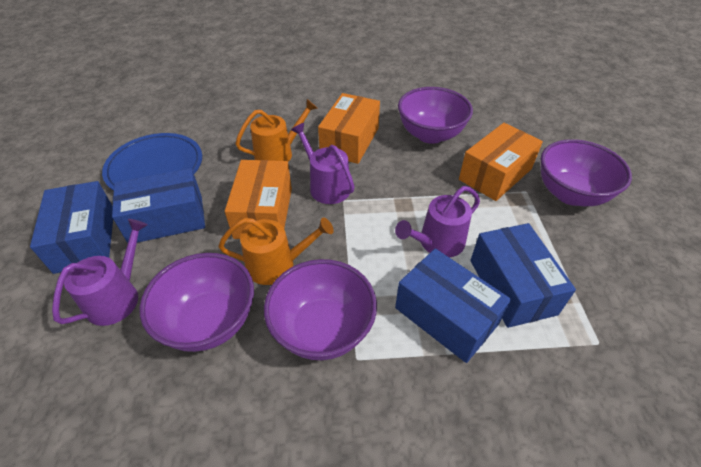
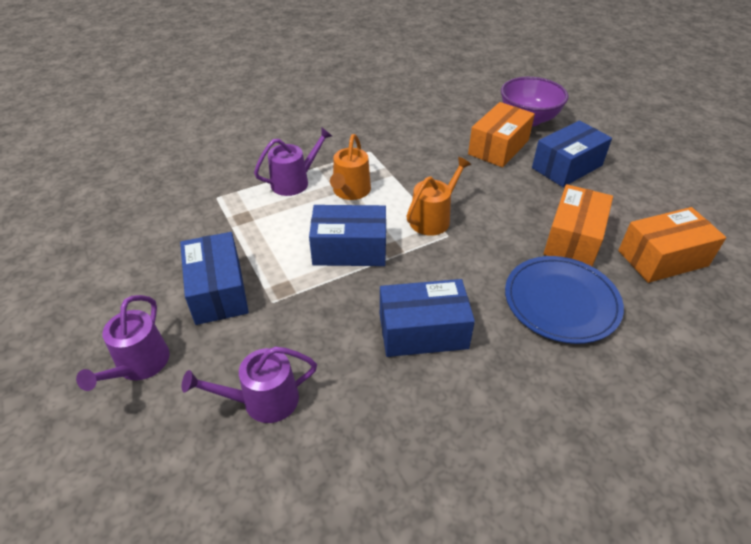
purple bowl: [139,253,254,352] [264,259,377,360] [398,87,473,144] [540,139,632,206] = 4 -> [501,77,568,126] = 1

